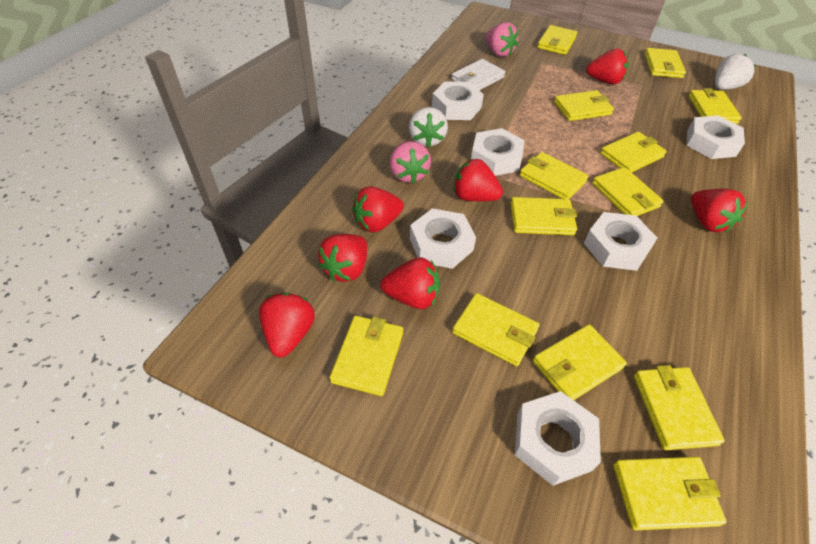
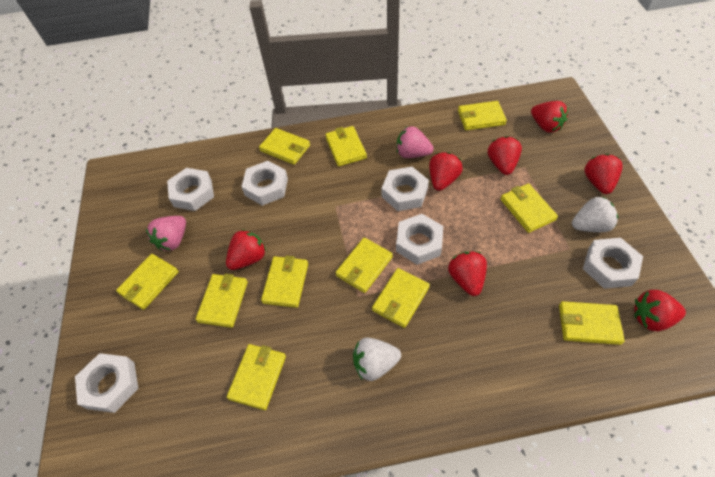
white wallet: [451,59,506,90] = 1 -> none = 0
yellow wallet: [330,316,403,396] [452,293,540,366] [511,197,577,235] [519,152,589,199] [533,324,627,400] [537,25,578,55] [554,90,614,121] [592,167,664,216] [600,132,667,172] [613,457,726,530] [634,365,725,450] [644,48,686,78] [688,88,742,124] = 13 -> [116,254,179,310] [196,273,248,328] [227,344,286,410] [259,128,310,165] [261,256,308,308] [325,126,367,166] [335,237,393,293] [372,268,430,328] [458,101,507,130] [501,183,558,233] [559,301,625,345] = 11

